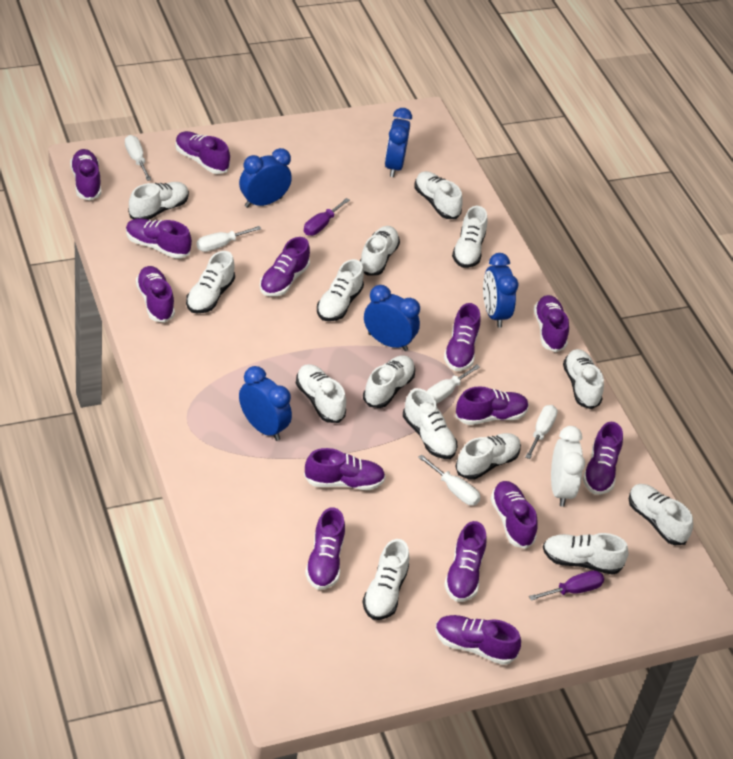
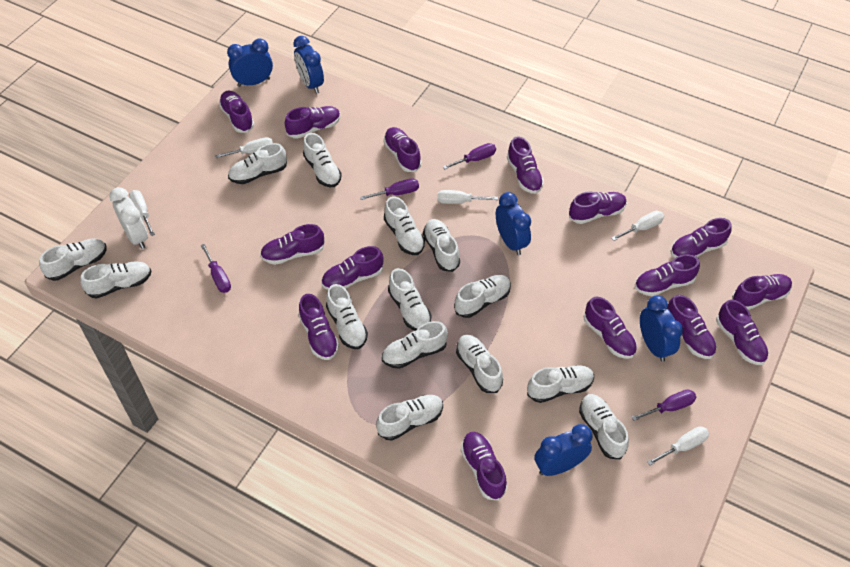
purple screwdriver: [304,198,350,236] [529,570,604,601] = 2 -> [200,244,231,293] [360,179,419,200] [443,143,496,169] [632,390,696,421] = 4
purple shoe: [70,149,101,200] [126,218,192,258] [136,266,175,323] [175,131,230,174] [260,237,310,296] [304,448,386,490] [305,508,345,590] [435,615,521,665] [444,303,481,371] [444,521,487,602] [455,386,529,425] [490,481,538,549] [534,295,569,352] [583,422,623,495] = 14 -> [219,91,254,133] [260,224,325,265] [285,106,340,139] [299,294,339,360] [321,246,384,290] [383,127,422,172] [461,432,507,500] [507,136,544,194] [569,192,627,224] [584,297,637,359] [635,254,700,296] [667,295,717,359] [670,218,732,258] [716,299,769,365] [732,274,792,310] = 15

